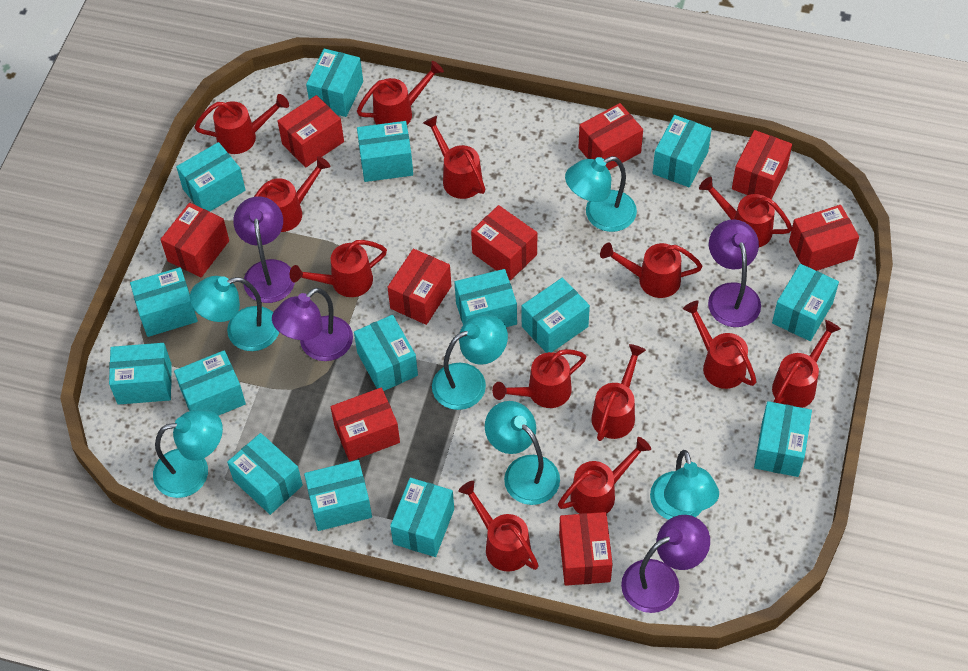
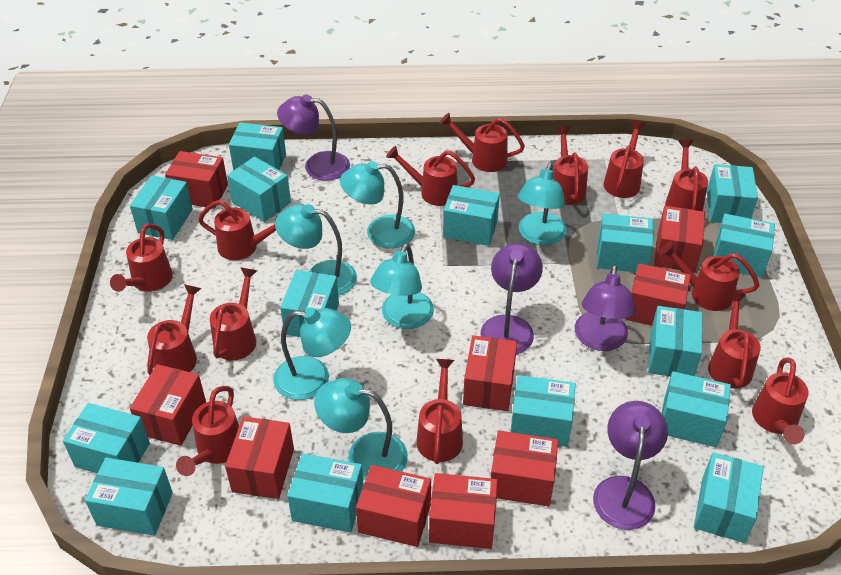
red watering can: [194,94,289,154] [254,156,331,232] [290,240,387,297] [357,61,444,125] [423,116,485,199] [458,481,539,572] [492,349,586,408] [558,437,651,514] [591,344,646,441] [600,243,702,298] [683,300,757,389] [699,177,792,247] [772,320,841,408] = 13 -> [110,224,173,292] [147,284,202,375] [176,386,239,476] [198,200,277,260] [210,267,257,360] [386,146,475,206] [417,359,463,464] [439,113,525,172] [553,126,588,205] [604,121,646,198] [659,242,760,311] [665,139,708,211] [708,293,761,389] [752,357,809,444] = 14

